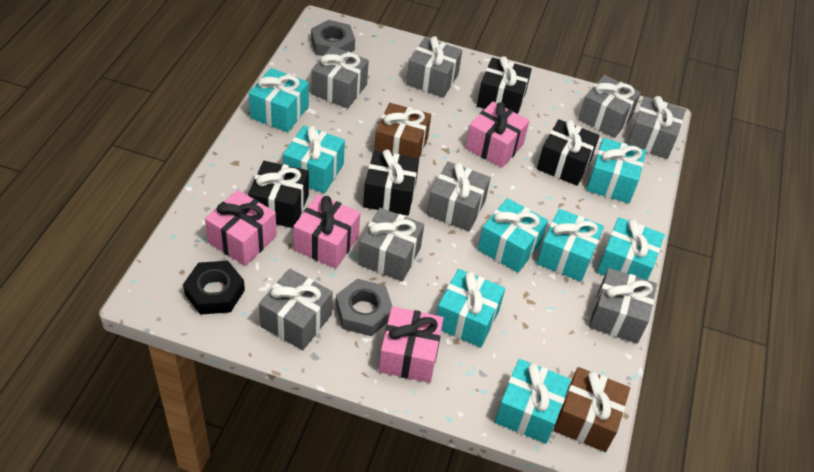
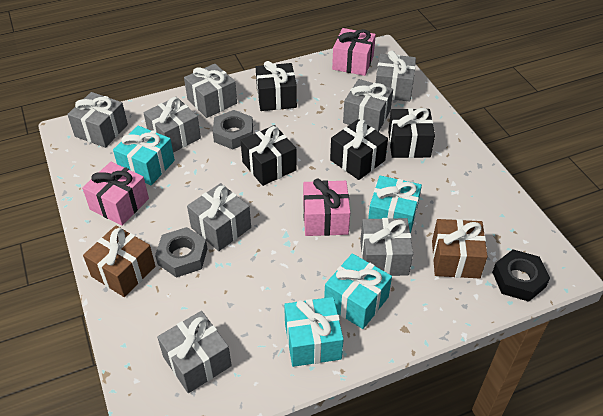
pink gift: [205,190,277,266] [293,194,360,269] [379,307,444,383] [466,101,530,168] = 4 -> [82,162,149,226] [303,178,350,236] [332,28,376,76] = 3
turquoise gift: [249,68,309,132] [283,125,345,193] [437,269,505,347] [478,198,548,273] [495,359,571,444] [537,209,604,282] [586,138,646,203] [597,217,665,280] = 8 -> [113,126,175,185] [284,297,344,367] [324,253,392,329] [368,175,422,233] = 4

